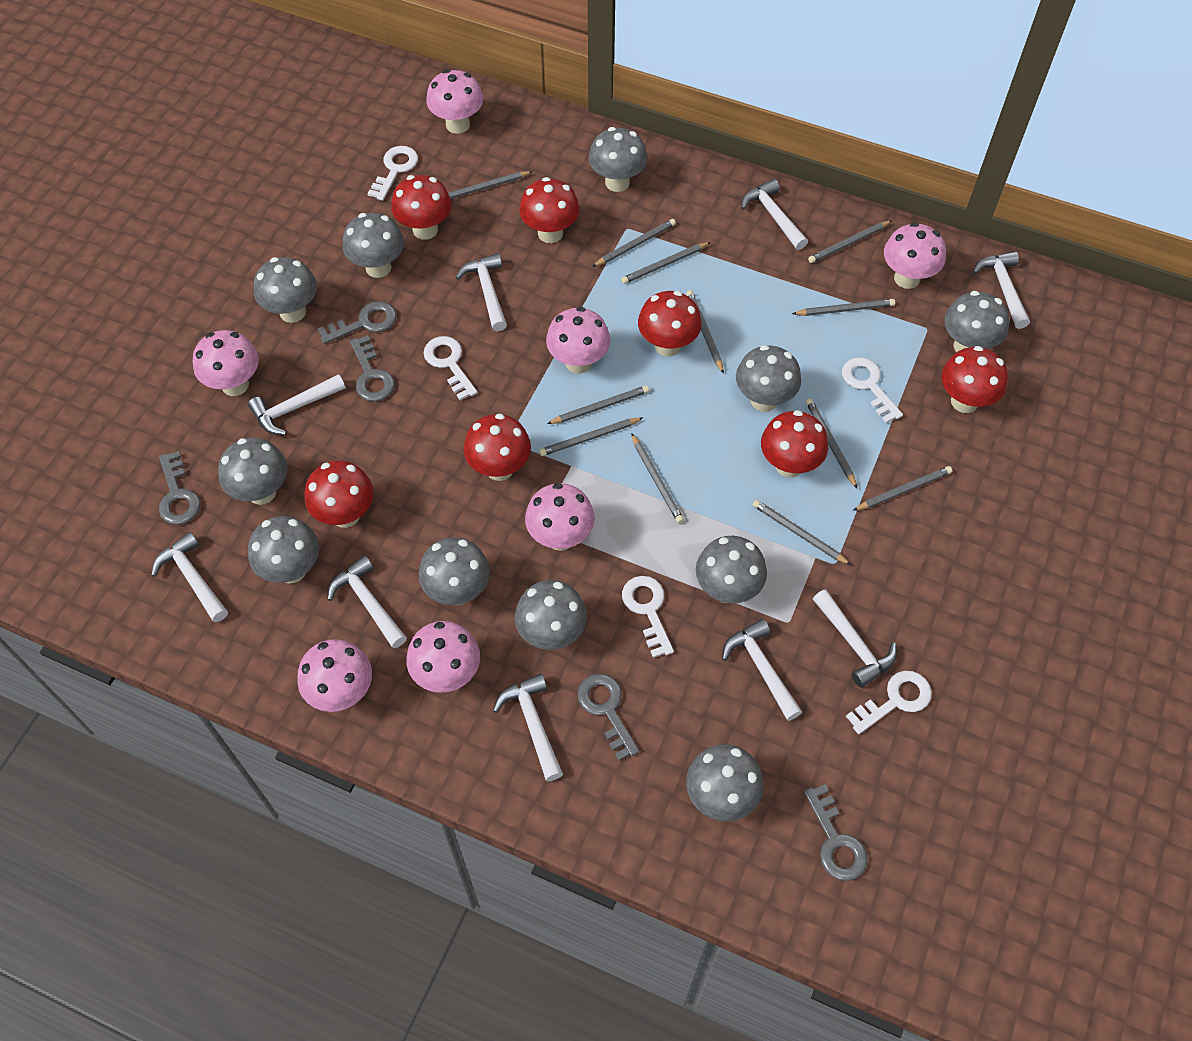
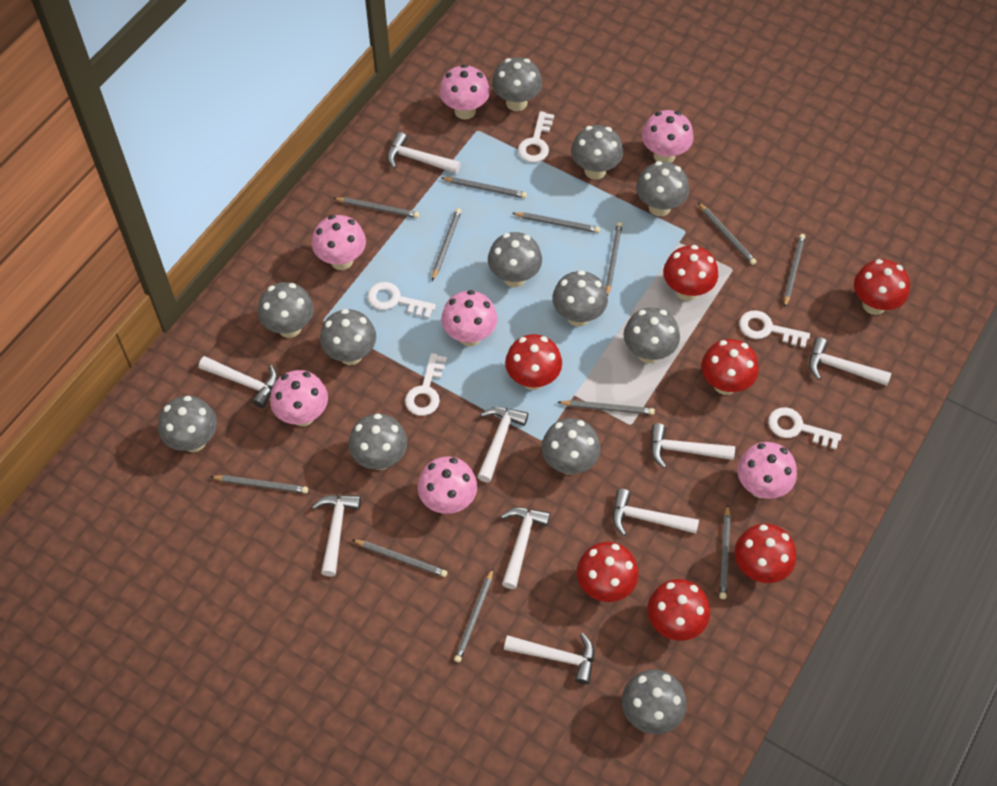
grey key: [159,451,200,525] [318,301,396,344] [350,335,394,402] [577,674,639,761] [804,784,868,881] = 5 -> none = 0
grey mushroom: [218,438,287,505] [248,516,319,584] [254,257,317,323] [342,213,404,278] [419,537,490,605] [515,580,587,650] [589,127,647,192] [686,744,764,821] [696,536,767,603] [736,345,801,412] [944,291,1009,352] = 11 -> [158,396,217,452] [258,282,314,338] [320,309,376,365] [348,414,407,470] [488,232,542,287] [492,57,542,111] [541,418,601,475] [552,270,608,327] [571,125,623,180] [622,669,687,734] [624,308,680,363] [636,161,689,217] = 12

